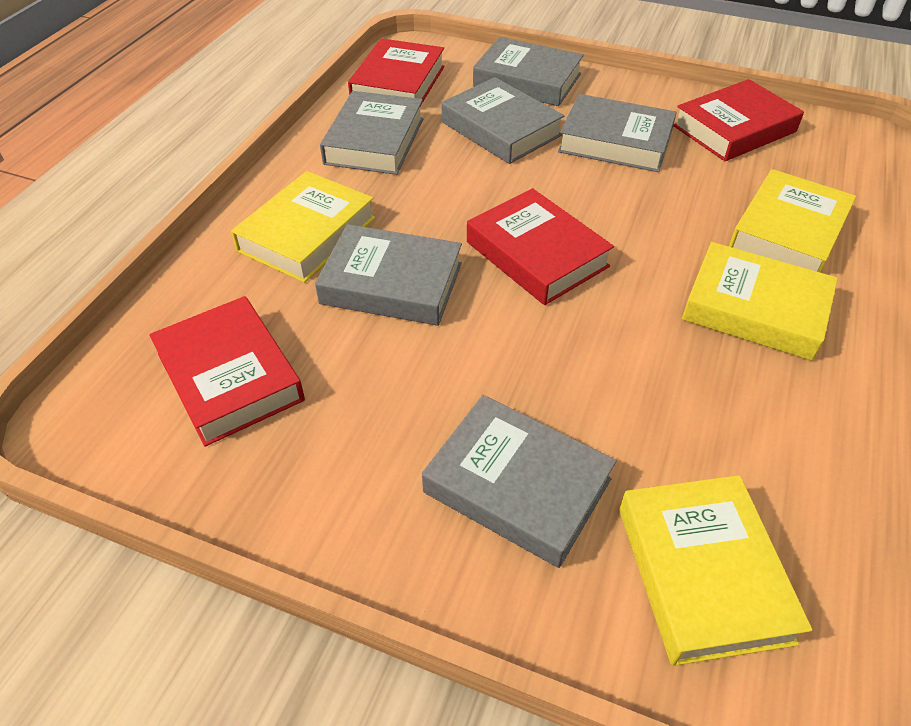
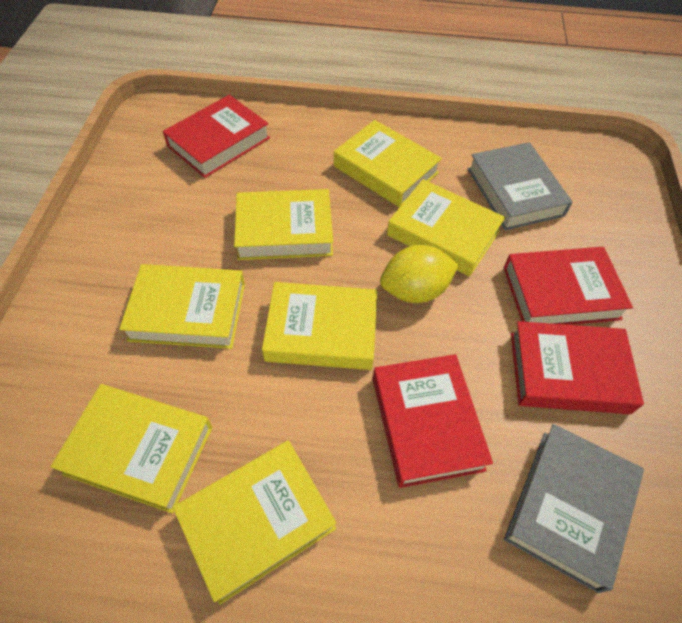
grey book: [315,224,462,326] [320,91,423,175] [422,395,617,568] [442,77,564,164] [473,37,584,106] [558,94,677,172] = 6 -> [468,142,573,230] [504,424,644,593] = 2
yellow book: [231,171,375,283] [619,475,812,666] [682,242,838,361] [729,169,856,272] = 4 -> [51,384,213,513] [119,264,245,349] [173,441,336,605] [234,189,333,260] [262,282,377,370] [334,120,442,207] [387,179,505,277] = 7
yellow lemon: none = 0 -> [380,245,459,303] = 1

